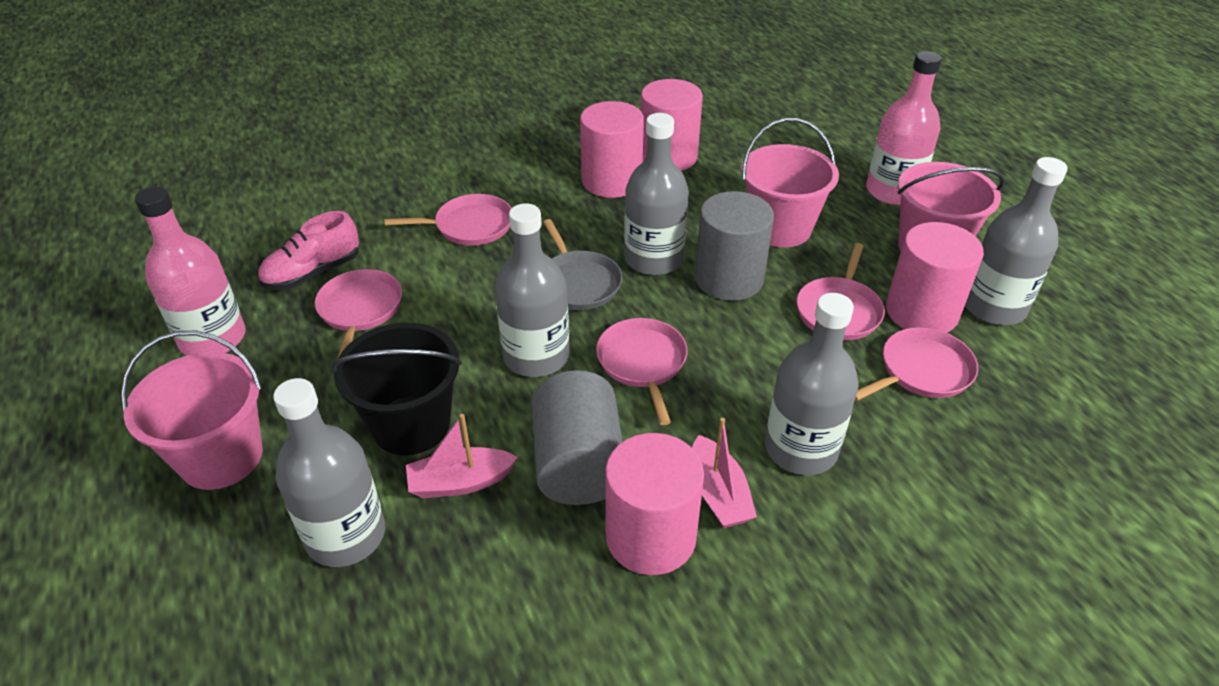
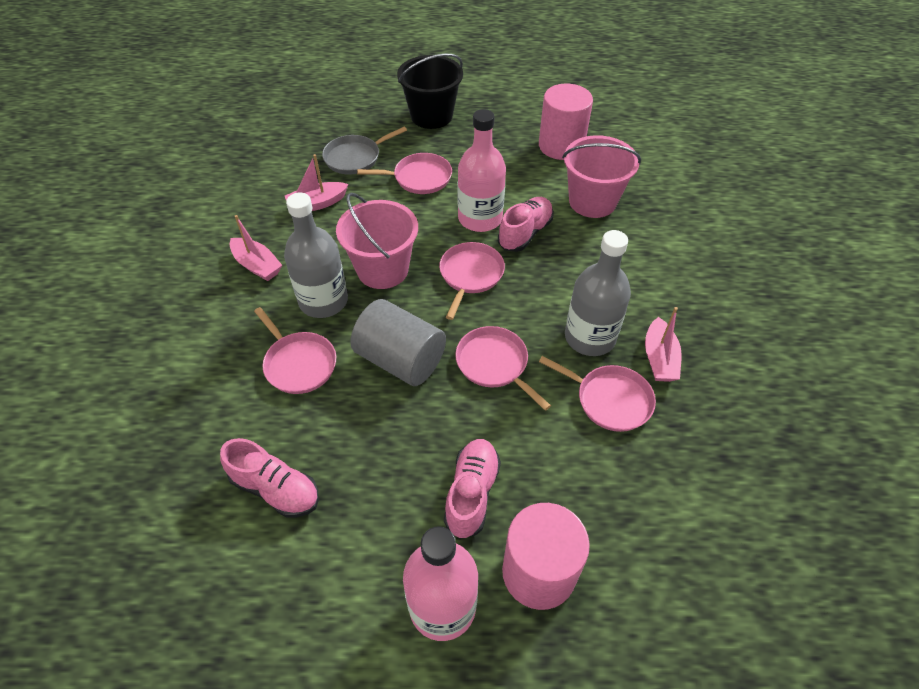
grey bottle: [273,378,385,567] [495,203,569,377] [624,113,689,276] [765,293,858,475] [965,157,1068,325] = 5 -> [284,193,348,318] [565,230,631,356] = 2
grey cylinder: [531,370,623,505] [695,191,774,301] = 2 -> [350,299,446,386] = 1
pink boat: [406,414,518,498] [692,418,757,528] = 2 -> [230,215,282,281] [285,154,348,211] [645,307,682,382] = 3
pink bucket: [121,331,263,490] [741,118,839,248] [898,162,1005,251] = 3 -> [336,193,418,289] [562,135,641,218] = 2
pink cylinder: [580,101,644,198] [605,433,704,575] [641,79,703,171] [886,222,984,333] = 4 -> [502,503,590,610] [539,84,593,160] = 2
pink shoe: [258,211,359,290] = 1 -> [220,438,319,517] [444,439,501,539] [498,197,554,252] = 3

